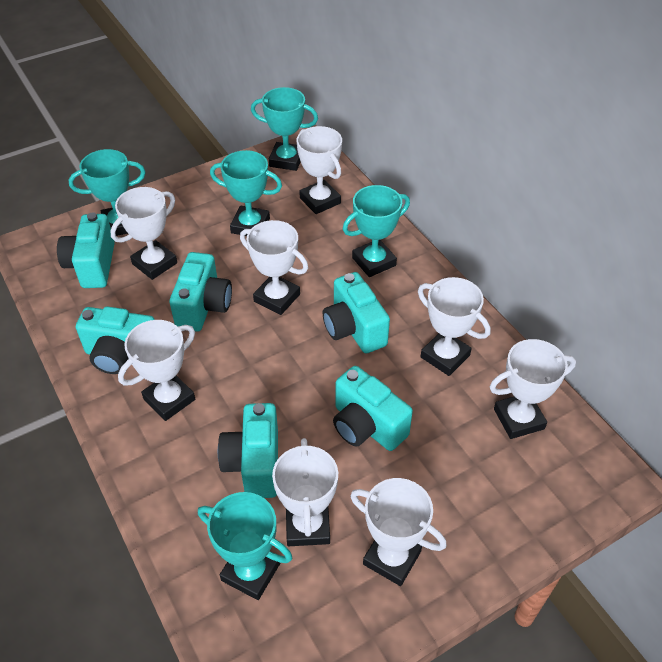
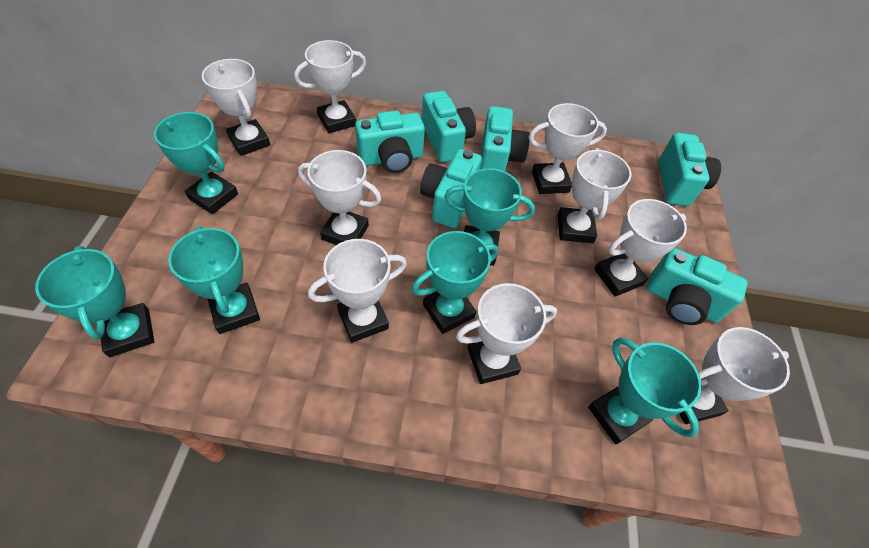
turquoise trophy: [69,149,146,236] [198,492,293,600] [210,150,282,236] [251,87,318,171] [342,185,410,277] = 5 -> [35,246,154,357] [154,112,238,214] [168,226,260,334] [412,231,498,334] [444,168,535,266] [588,337,702,444] = 6
white trophy: [110,187,177,280] [118,320,195,421] [240,220,308,315] [272,438,338,546] [297,126,342,214] [350,478,447,586] [418,277,490,376] [490,339,576,439] = 8 -> [202,59,270,156] [294,40,366,133] [298,150,382,245] [308,239,407,343] [456,283,557,384] [528,103,607,194] [558,148,632,243] [594,199,687,297] [679,327,790,424] = 9

